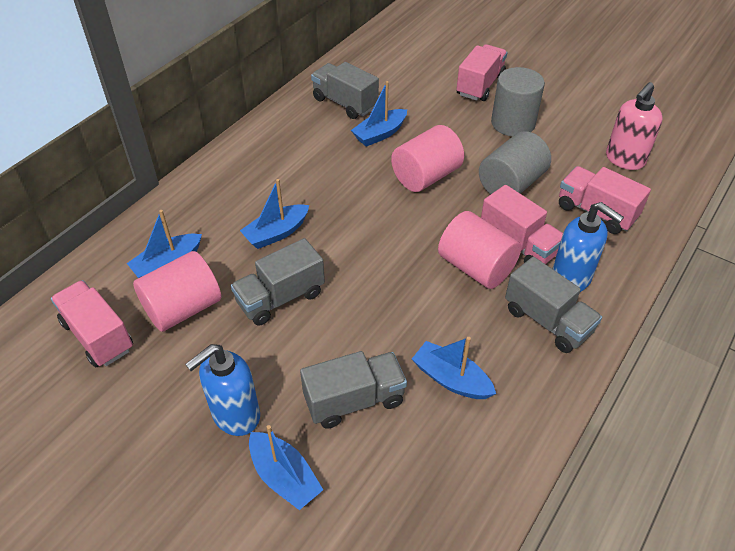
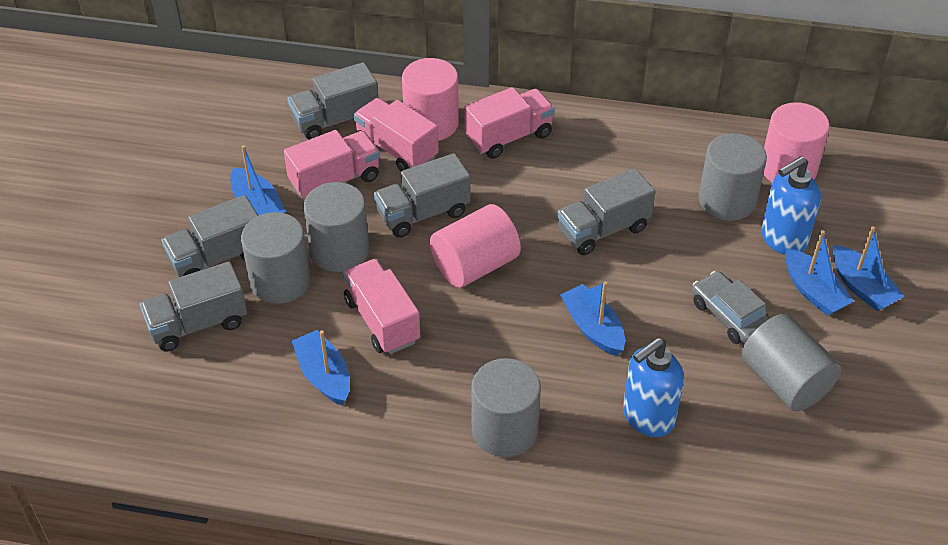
grey car: none = 0 -> [692,271,770,344] = 1
grey cylinder: [479,131,551,194] [491,67,545,137] = 2 -> [241,212,310,304] [303,182,369,272] [472,358,541,457] [699,133,767,221] [741,314,841,411] = 5
grey truck: [231,238,325,325] [300,351,407,429] [311,62,379,119] [505,257,602,353] = 4 -> [140,262,247,352] [162,195,258,277] [287,62,378,140] [374,153,471,238] [557,168,656,255] = 5
pink soap dispenser: [606,82,663,170] = 1 -> none = 0

